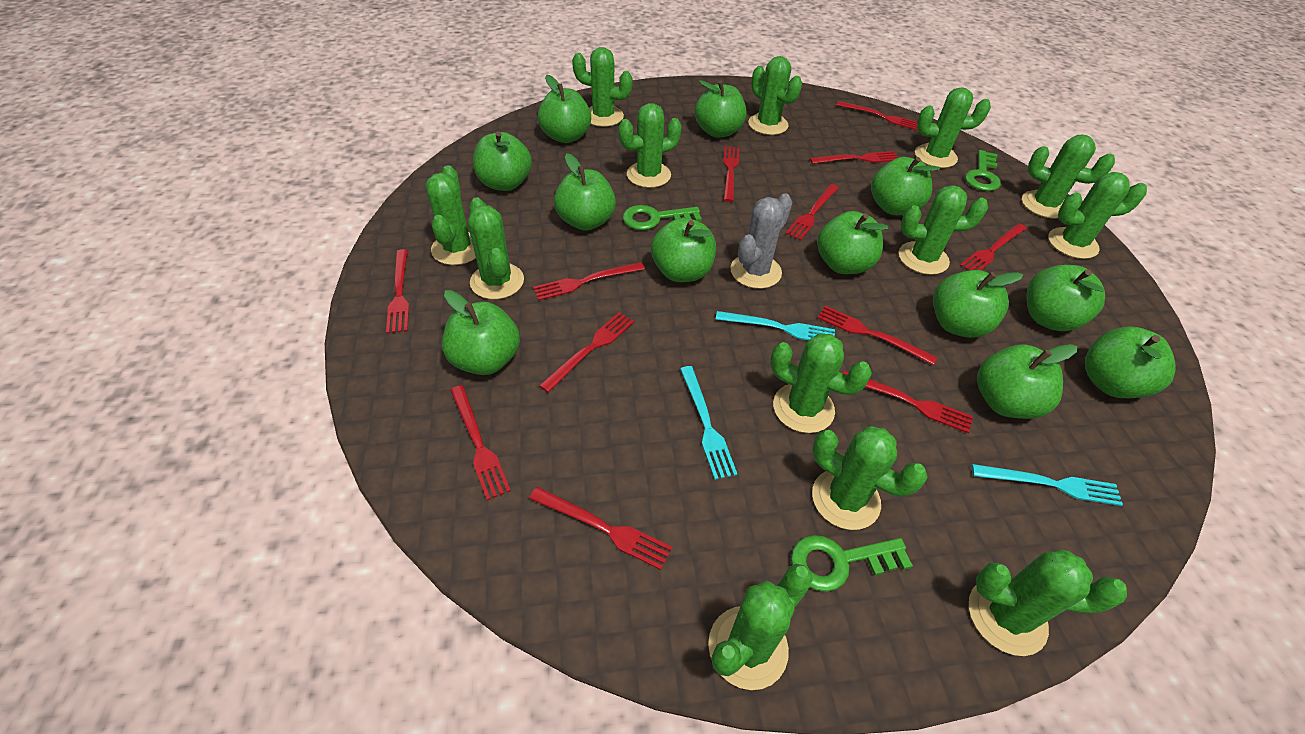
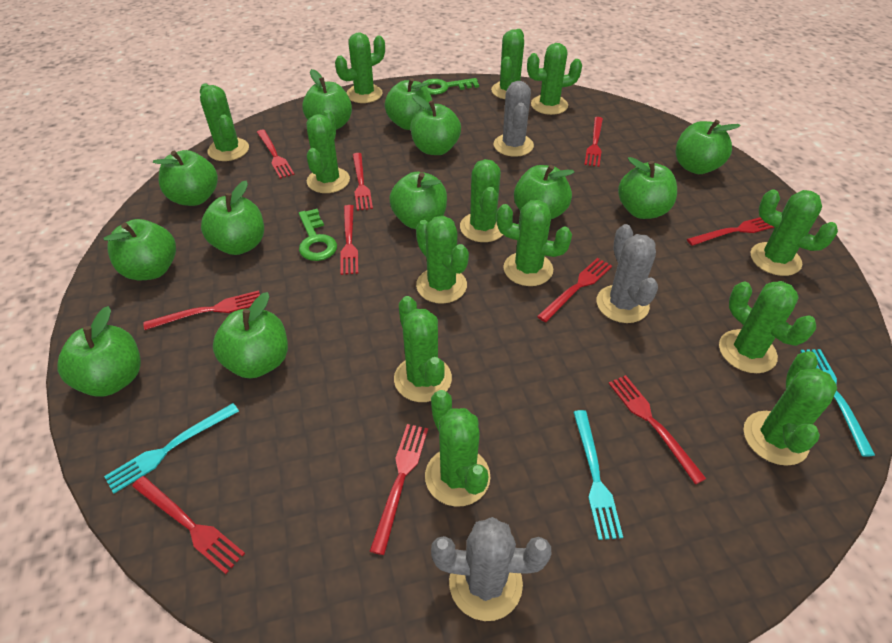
green key: [623,205,702,230] [791,535,913,592] [965,150,1001,191] = 3 -> [299,209,337,261] [422,78,479,95] = 2
grey cactus: [730,193,792,289] = 1 -> [431,517,551,621] [493,81,534,157] [597,224,658,323] = 3
red fork: [386,249,409,334] [450,385,511,500] [529,487,672,570] [533,262,645,300] [539,312,634,393] [723,146,740,202] [785,184,839,240] [810,151,898,164] [818,306,938,365] [836,101,918,130] [843,371,973,434] [960,223,1027,270] = 12 -> [132,476,245,574] [143,290,260,330] [257,129,295,179] [340,205,358,275] [353,153,373,211] [370,424,428,555] [537,258,612,322] [584,117,603,167] [608,375,707,484] [687,217,774,246] = 10

